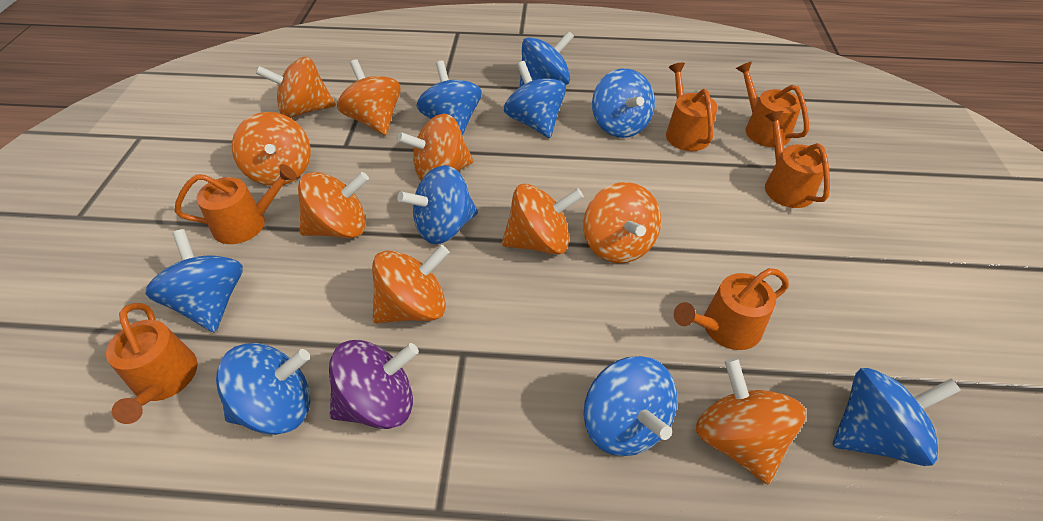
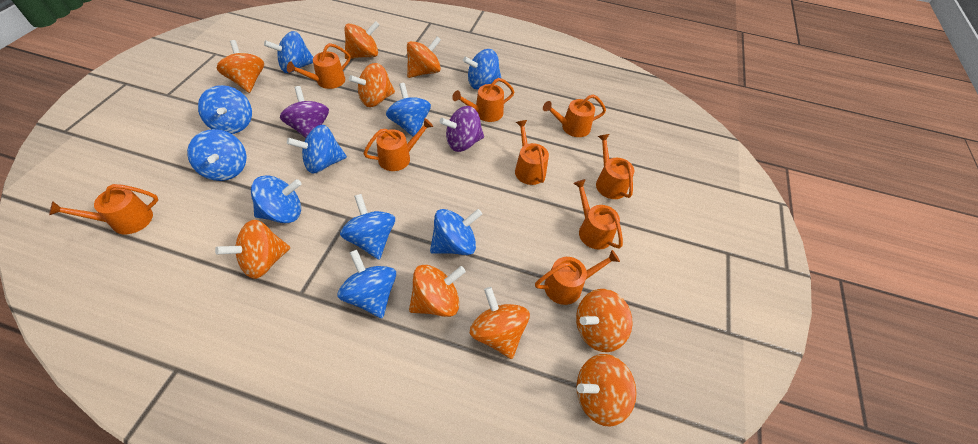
blue spinning top: [145,229,243,333] [216,343,311,435] [397,165,478,244] [416,61,482,136] [504,61,566,138] [519,31,574,87] [584,356,678,456] [592,68,655,138] [833,368,961,466] = 9 -> [187,129,246,181] [198,85,252,134] [251,175,301,223] [264,31,313,73] [287,125,347,173] [337,250,396,318] [340,194,395,260] [386,83,431,137] [430,209,482,255] [463,49,502,89] = 10
orange watering can: [106,303,198,424] [175,164,297,244] [666,63,718,151] [674,268,789,350] [736,61,809,147] [765,111,830,208] = 6 -> [49,184,158,234] [287,43,350,89] [363,118,433,171] [452,78,514,122] [515,120,549,185] [535,250,620,305] [543,95,606,137] [573,179,623,250] [596,134,634,199] = 9
purple spinning top: [329,340,419,429] = 1 -> [280,86,329,138] [440,106,484,152] = 2

